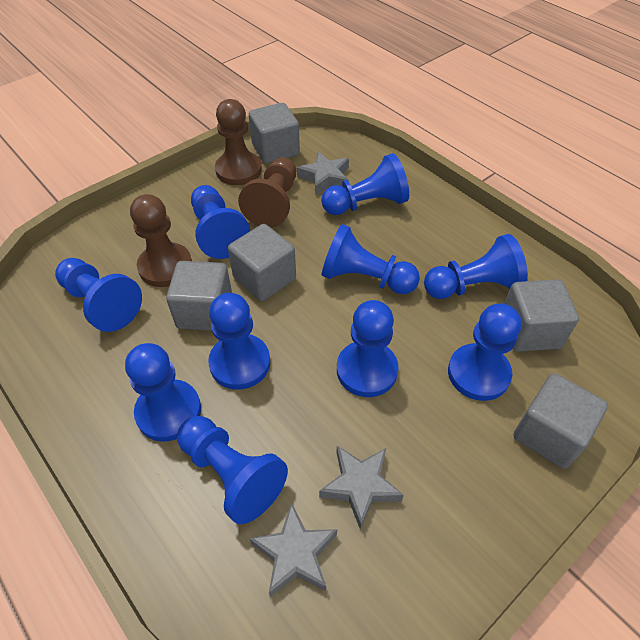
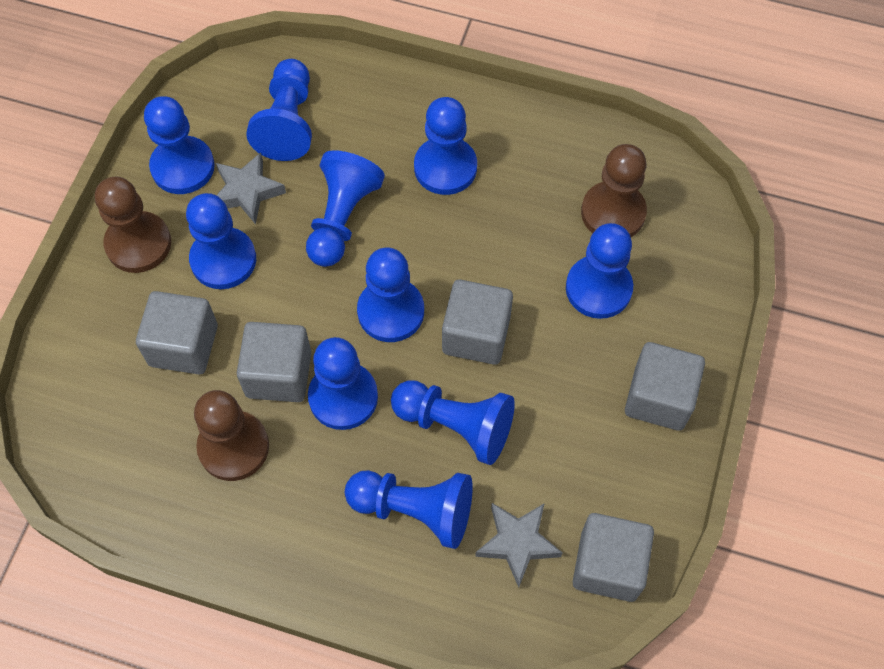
grey star: [249,502,337,597] [297,151,349,196] [319,446,404,529] = 3 -> [216,152,286,224] [475,503,563,587] = 2

